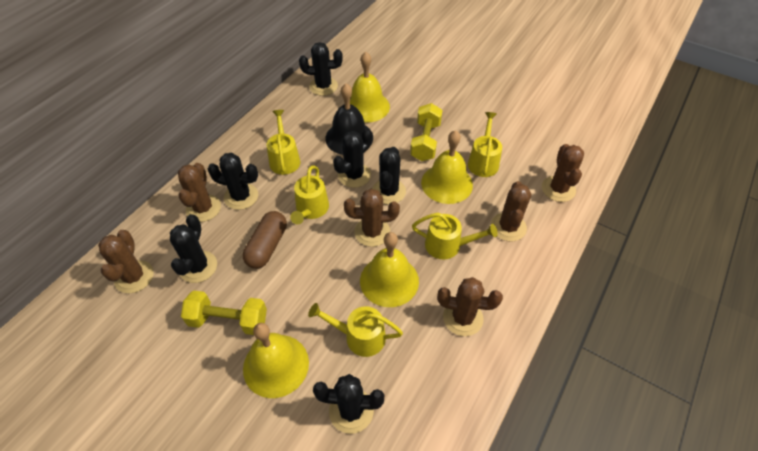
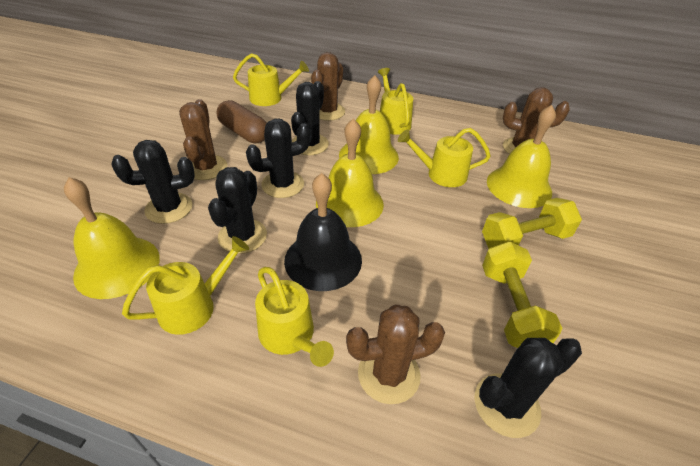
black cactus: [170,214,217,283] [208,153,258,210] [299,42,343,96] [313,374,384,434] [333,128,372,188] [372,147,406,205] = 6 -> [112,140,195,224] [208,167,267,254] [246,119,311,198] [291,81,329,155] [474,338,582,438] = 5
brown cactus: [98,230,154,293] [178,163,221,222] [344,189,400,247] [437,277,503,336] [491,181,531,241] [542,144,584,202] = 6 -> [179,99,227,180] [311,52,345,121] [346,305,445,404] [503,87,570,154] = 4

